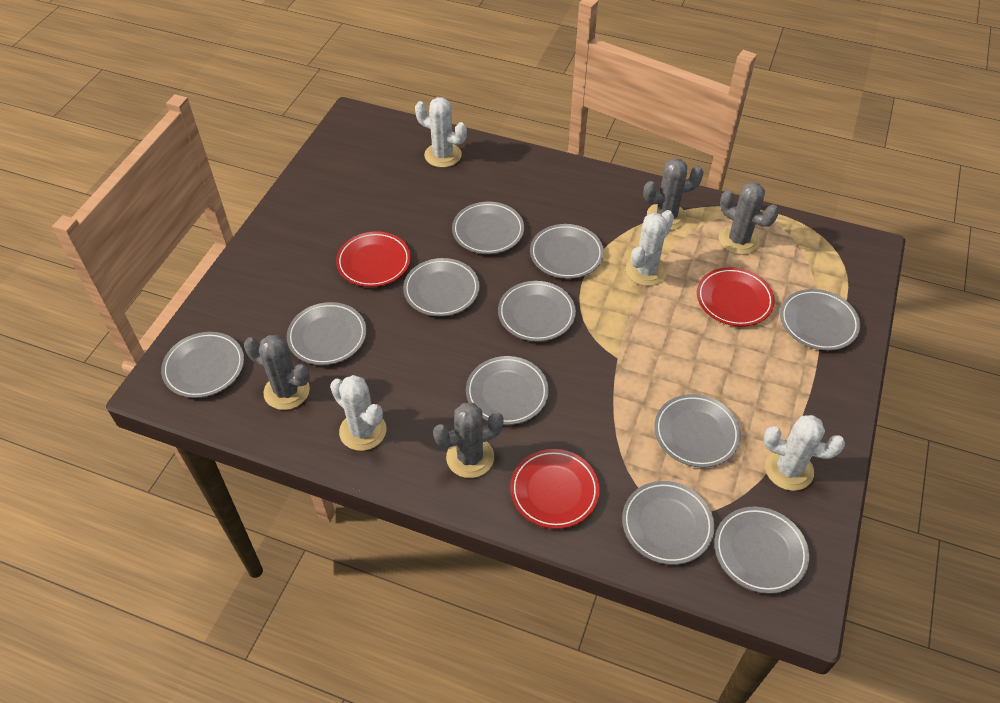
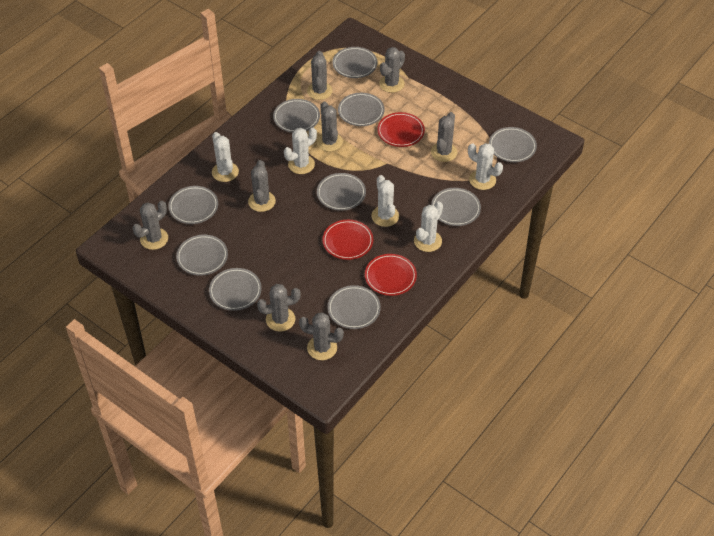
grey cactus: [244,335,310,410] [433,403,504,478] [643,158,704,230] [719,182,779,255] = 4 -> [133,201,168,250] [248,160,276,212] [257,284,301,332] [299,312,344,360] [307,51,333,100] [316,102,343,152] [379,47,405,93] [431,112,457,162] = 8
grey plate: [161,332,244,398] [287,302,366,365] [403,258,480,317] [452,202,524,254] [466,356,549,425] [498,281,576,342] [530,224,604,279] [622,481,714,565] [654,394,741,468] [714,506,809,594] [780,289,860,351] = 11 -> [168,186,218,224] [176,235,228,276] [209,268,262,311] [273,99,320,133] [317,173,366,211] [327,285,381,329] [332,47,378,78] [338,93,385,126] [431,188,481,226] [489,127,537,162] = 10
white cactus: [330,375,387,451] [415,97,467,168] [626,210,674,286] [763,415,845,491] = 4 -> [212,132,239,182] [284,127,317,174] [371,175,399,227] [414,201,443,252] [468,143,503,190] = 5

